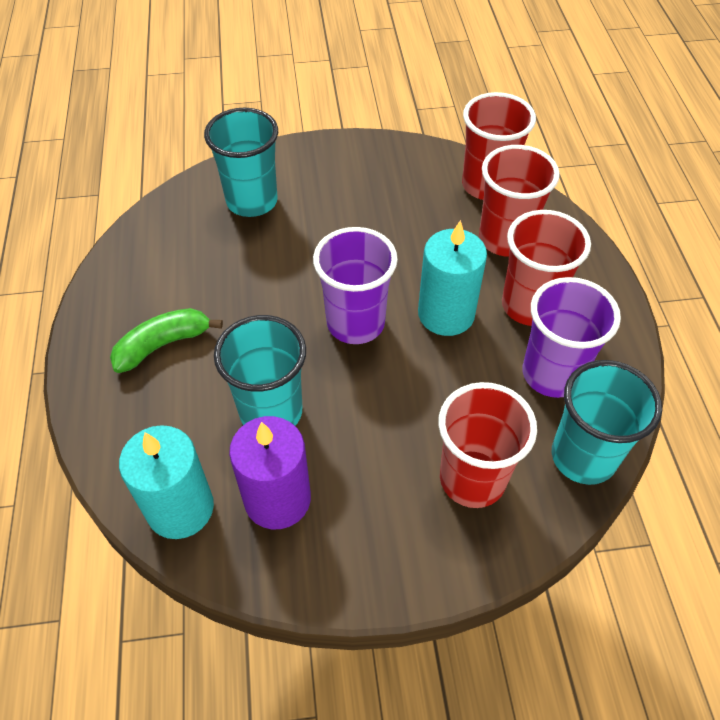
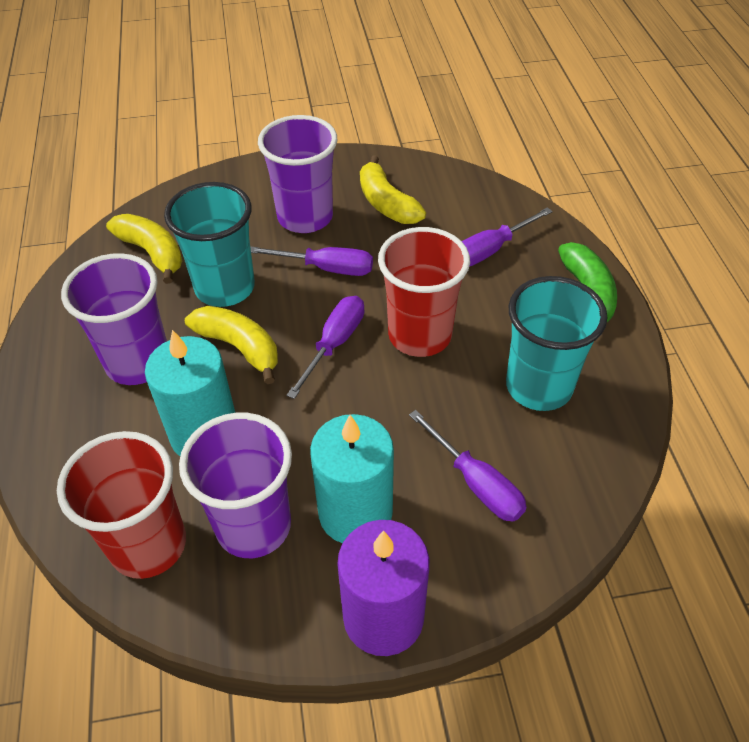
purple cup: [313,227,398,344] [522,277,621,398] = 2 -> [61,253,167,385] [179,413,292,558] [258,115,337,233] = 3
purple screwdriver: none = 0 -> [250,246,373,276] [287,296,364,399] [409,410,527,522] [462,207,553,267] = 4
red cup: [438,382,537,508] [462,92,536,200] [479,145,560,257] [502,210,591,326] = 4 -> [57,431,186,579] [378,227,470,357] = 2
turquoise cup: [204,108,278,217] [214,315,306,426] [552,360,662,485] = 3 -> [164,182,255,307] [506,276,607,411] = 2
yellow banana: none = 0 -> [106,214,182,284] [185,306,278,384] [360,155,426,224] = 3

